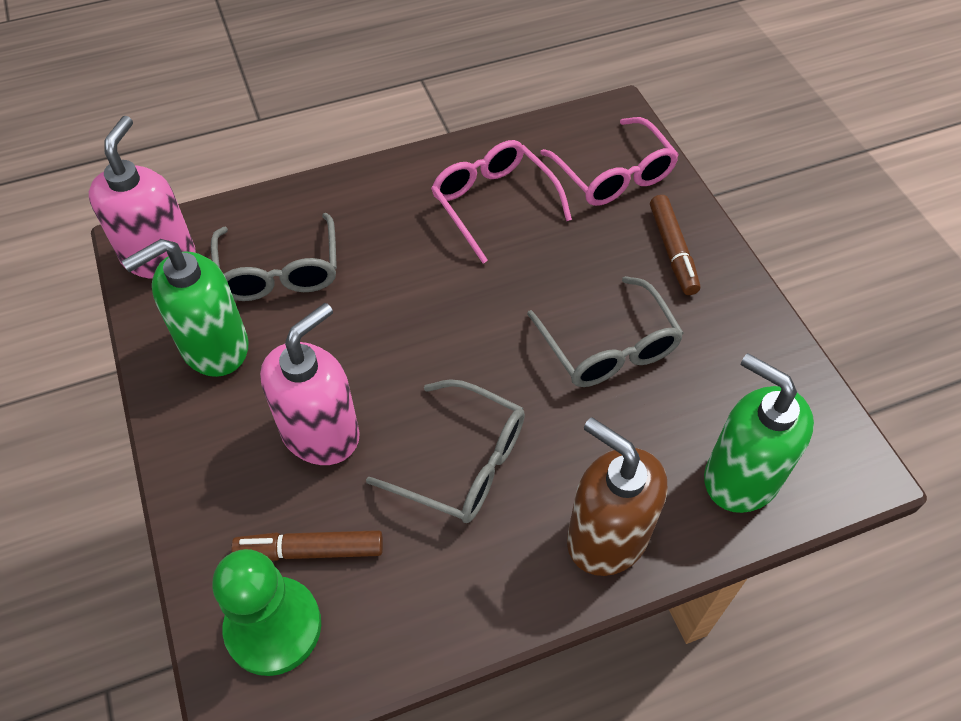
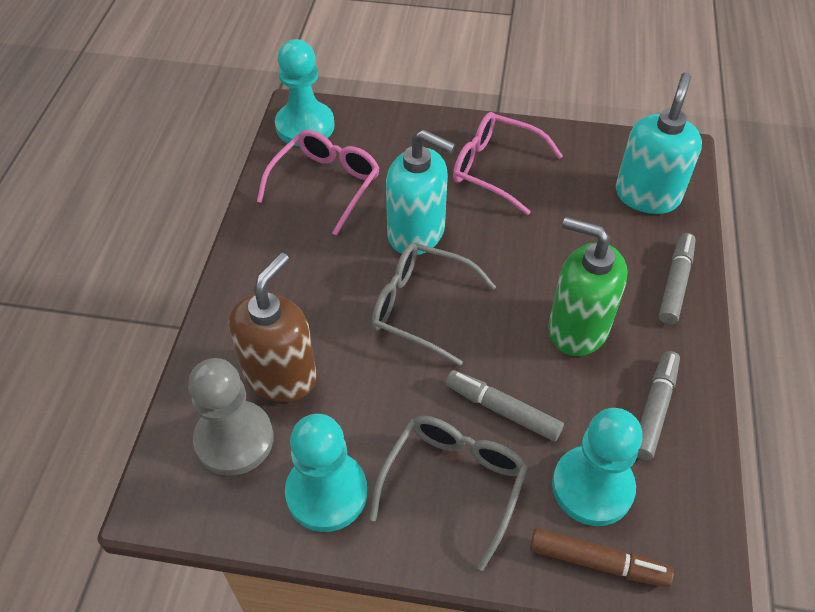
brown marker: [231,530,383,561] [650,195,700,295] = 2 -> [530,528,674,587] = 1
green pawn: [212,549,321,676] = 1 -> none = 0
green soap dispenser: [122,239,249,377] [704,353,814,513] = 2 -> [548,217,628,356] = 1
grey glasses: [211,213,337,301] [366,379,525,523] [527,276,684,387] = 3 -> [369,416,528,571] [371,243,496,366] = 2
grey marker: none = 0 -> [446,370,564,441] [637,351,680,460] [659,233,696,325] = 3
grey pawn: none = 0 -> [188,358,274,476] = 1
pink soap dispenser: [89,116,196,279] [260,303,360,465] = 2 -> none = 0
turquoise pawn: none = 0 -> [275,39,335,146] [285,414,367,532] [552,408,643,526] = 3
turquoise soap dispenser: none = 0 -> [386,130,456,255] [616,72,702,214] = 2

